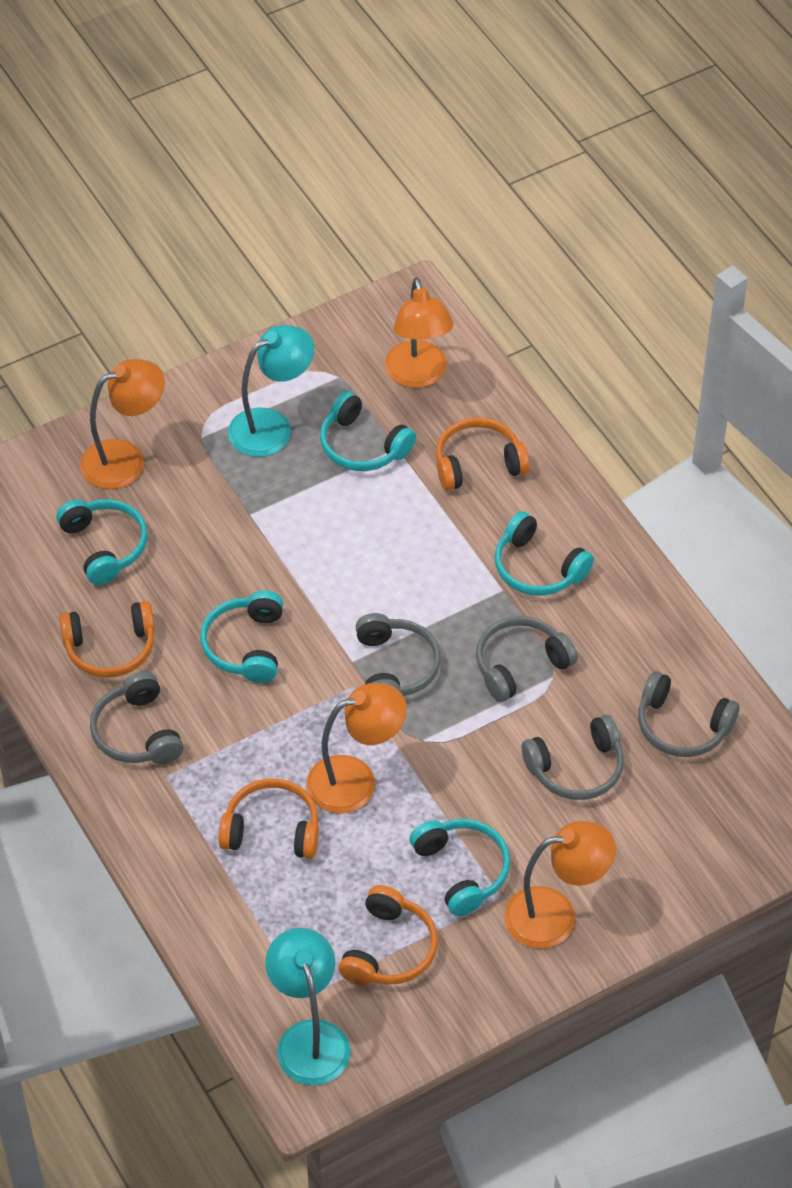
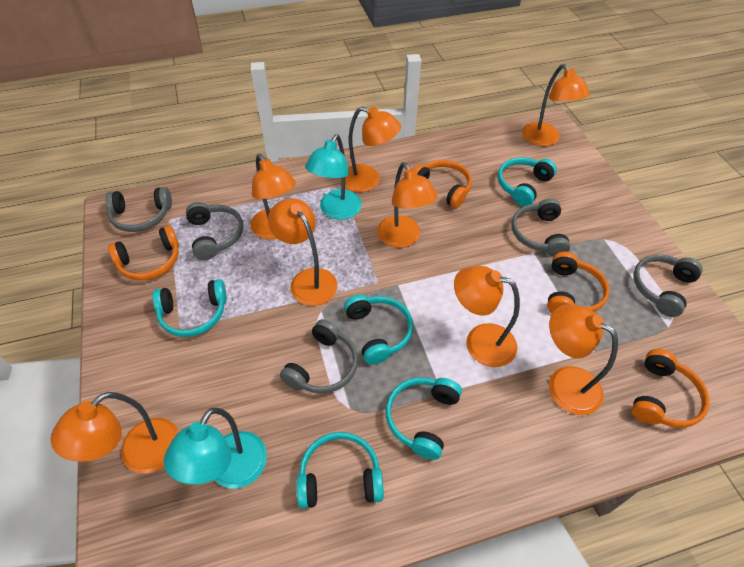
orange lamp: [80,359,165,489] [306,683,407,813] [385,278,454,388] [504,821,616,949] = 4 -> [50,392,179,474] [250,154,296,240] [268,198,338,306] [340,107,401,192] [377,162,438,248] [454,266,520,367] [522,64,590,146] [549,305,618,415] = 8

